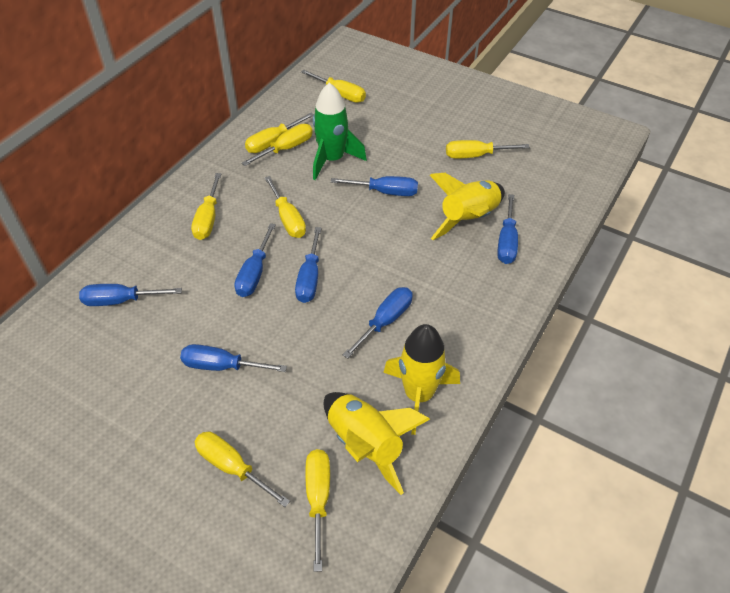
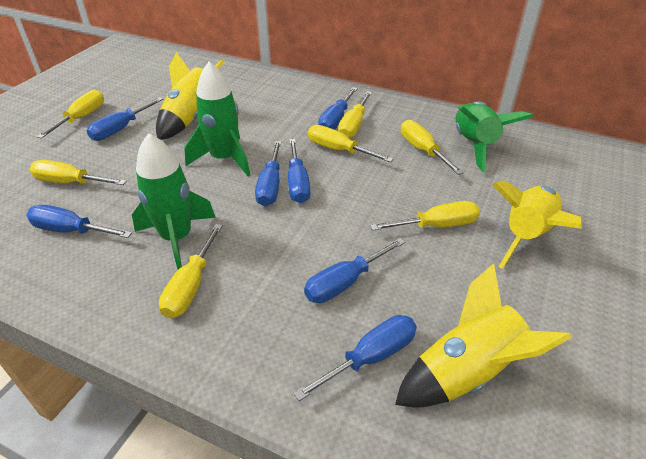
green rocket: [313,83,367,180] = 1 -> [132,133,216,270] [184,62,250,176] [455,102,534,173] = 3
yellow screwdriver: [191,173,221,240] [194,432,290,507] [242,124,313,166] [245,112,314,153] [265,176,306,238] [301,70,366,103] [305,449,330,572] [446,140,530,159] = 8 -> [29,160,127,185] [37,90,104,139] [159,224,223,319] [308,125,393,162] [338,91,372,138] [370,201,480,231] [401,120,464,175] = 7

